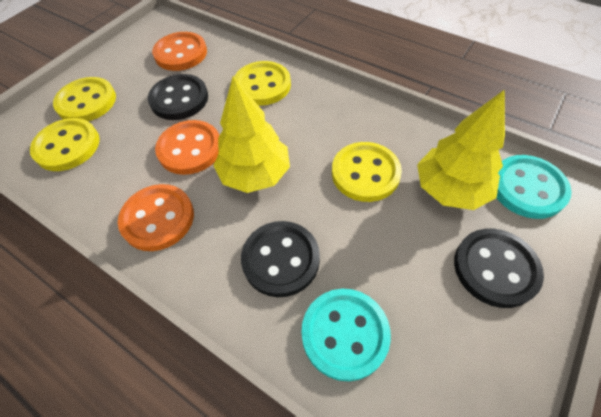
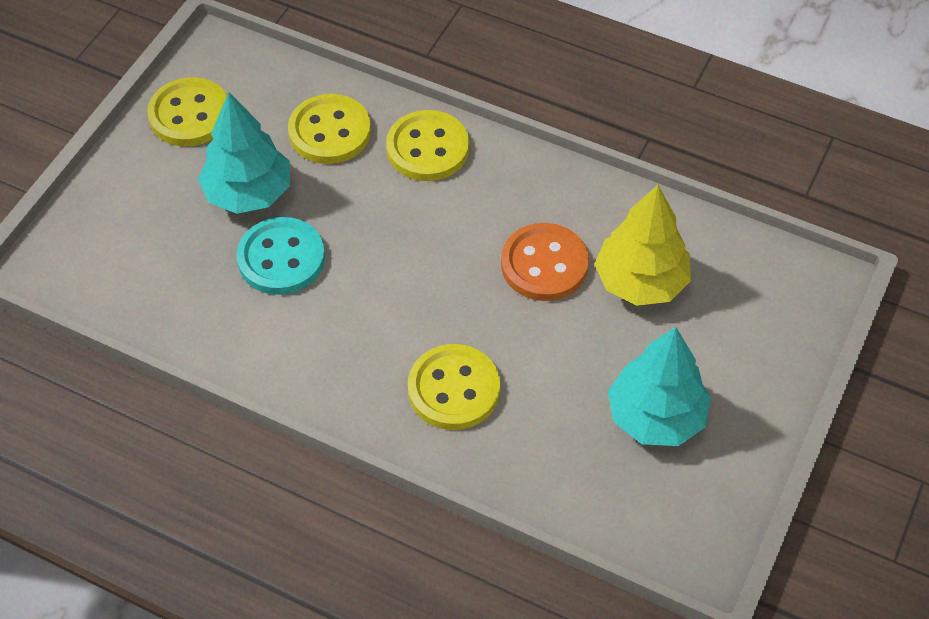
black button: [148,74,208,120] [241,221,320,297] [454,229,544,308] = 3 -> none = 0
orange button: [118,184,194,251] [152,32,207,71] [155,120,219,175] = 3 -> [501,223,589,301] = 1
turquoise button: [301,289,391,382] [497,155,572,219] = 2 -> [236,217,325,295] = 1
turquoise tree: none = 0 -> [198,92,290,214] [608,327,711,446] = 2
yellow tree: [213,76,290,193] [417,89,505,210] = 2 -> [595,185,691,306] = 1

